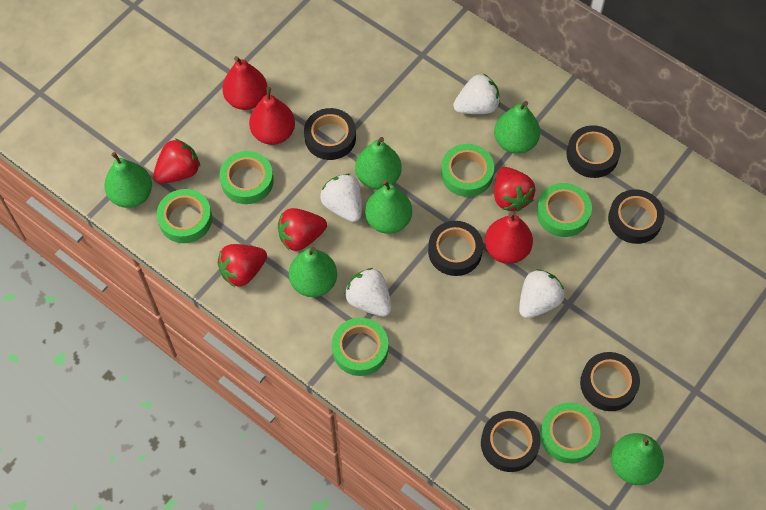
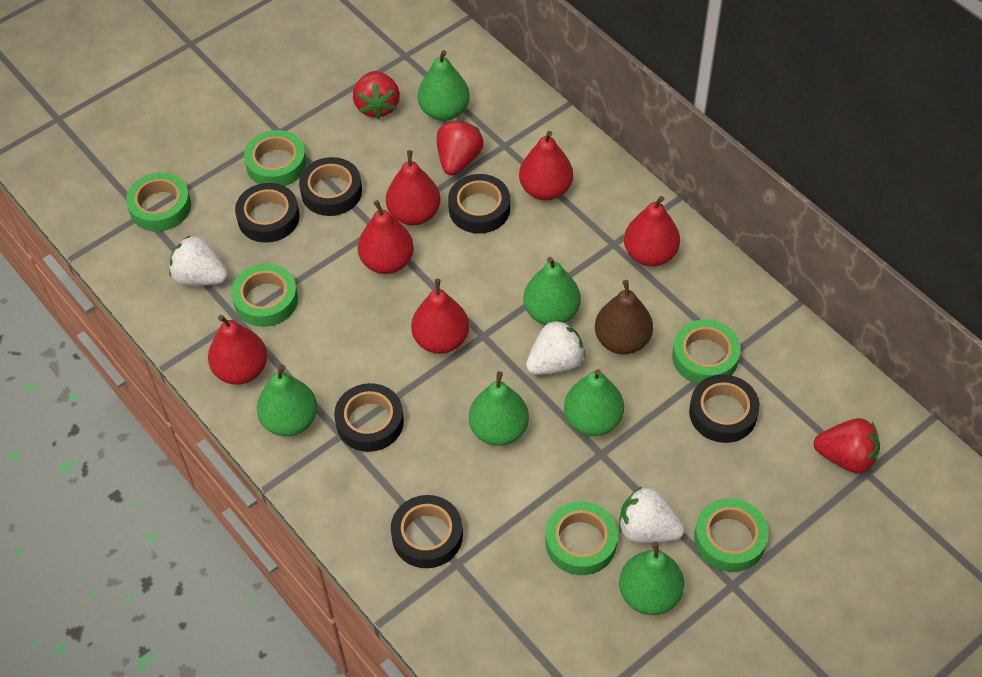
brown pear: none = 0 -> [595,280,653,354] = 1
red pear: [222,56,268,110] [249,87,295,145] [485,212,533,264] = 3 -> [208,315,267,385] [358,200,414,274] [386,150,441,225] [411,279,469,354] [519,131,573,200] [624,196,680,267] = 6
red strawberry: [153,138,200,184] [217,244,267,287] [278,208,327,251] [494,167,535,211] = 4 -> [353,71,400,119] [437,120,484,176] [814,418,880,474] = 3
white strawberry: [320,174,362,222] [344,268,392,317] [453,73,500,114] [519,269,565,318] = 4 -> [169,235,228,286] [526,319,586,375] [619,486,684,543] = 3

